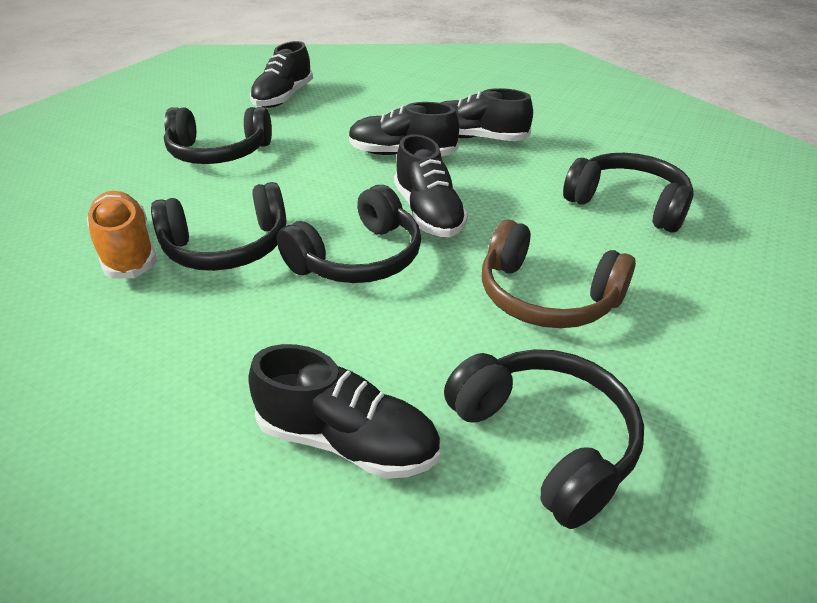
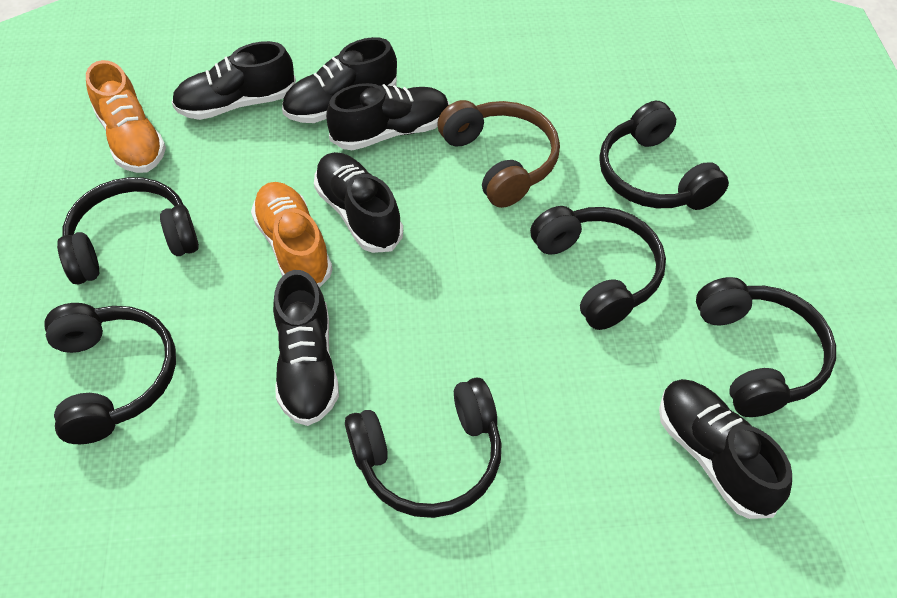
black headphones: [151,182,286,271] [164,107,272,164] [277,185,421,283] [444,349,644,529] [563,153,694,233] = 5 -> [44,303,176,444] [57,177,199,284] [345,377,502,518] [530,206,666,330] [599,101,729,210] [696,277,836,417] = 6
black shoe: [248,344,440,479] [250,41,313,108] [349,102,459,156] [394,134,468,237] [440,88,533,141] = 5 -> [172,41,296,120] [273,270,339,426] [282,37,397,123] [314,152,403,253] [326,83,449,150] [659,379,792,519] = 6
orange shoe: [87,191,157,278] = 1 -> [86,60,166,173] [251,182,333,288] = 2

